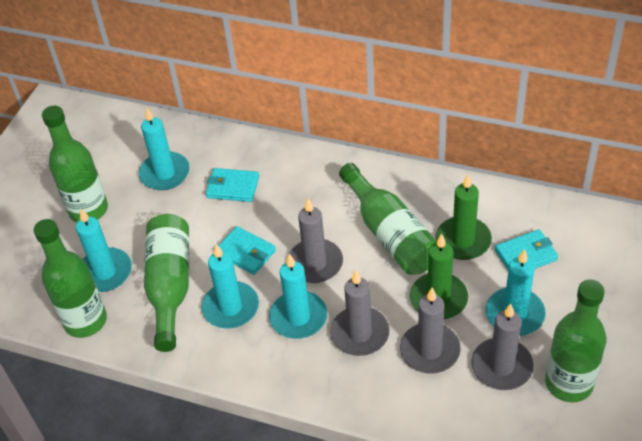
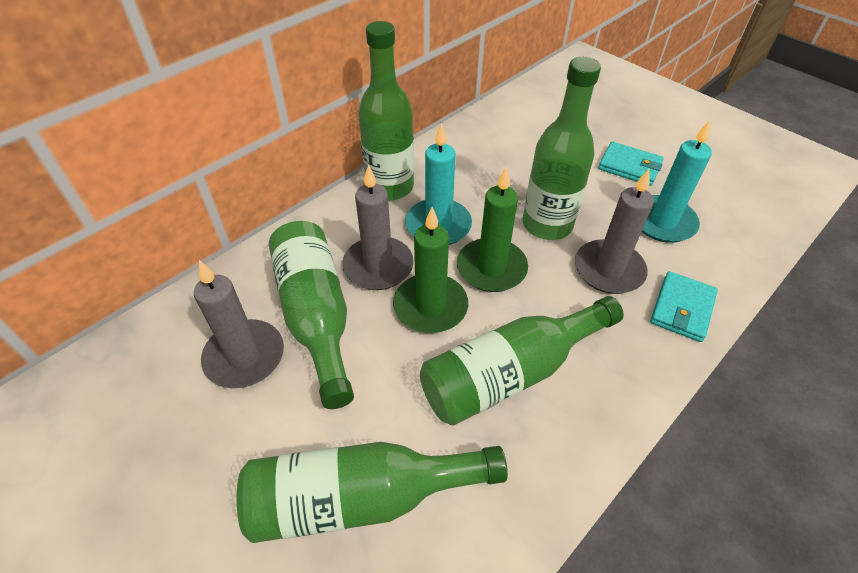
grey candle: [289,198,343,283] [330,270,390,356] [400,288,461,374] [471,303,534,390] = 4 -> [194,260,284,388] [342,164,414,290] [575,169,654,294] = 3
turquoise candle: [76,209,132,292] [139,108,190,190] [202,244,259,328] [269,254,327,339] [486,249,546,336] = 5 -> [405,123,472,245] [642,120,712,243] = 2
turquoise wallet: [206,168,259,202] [218,226,276,275] [495,229,558,270] = 3 -> [598,142,664,186] [650,271,718,342] = 2

